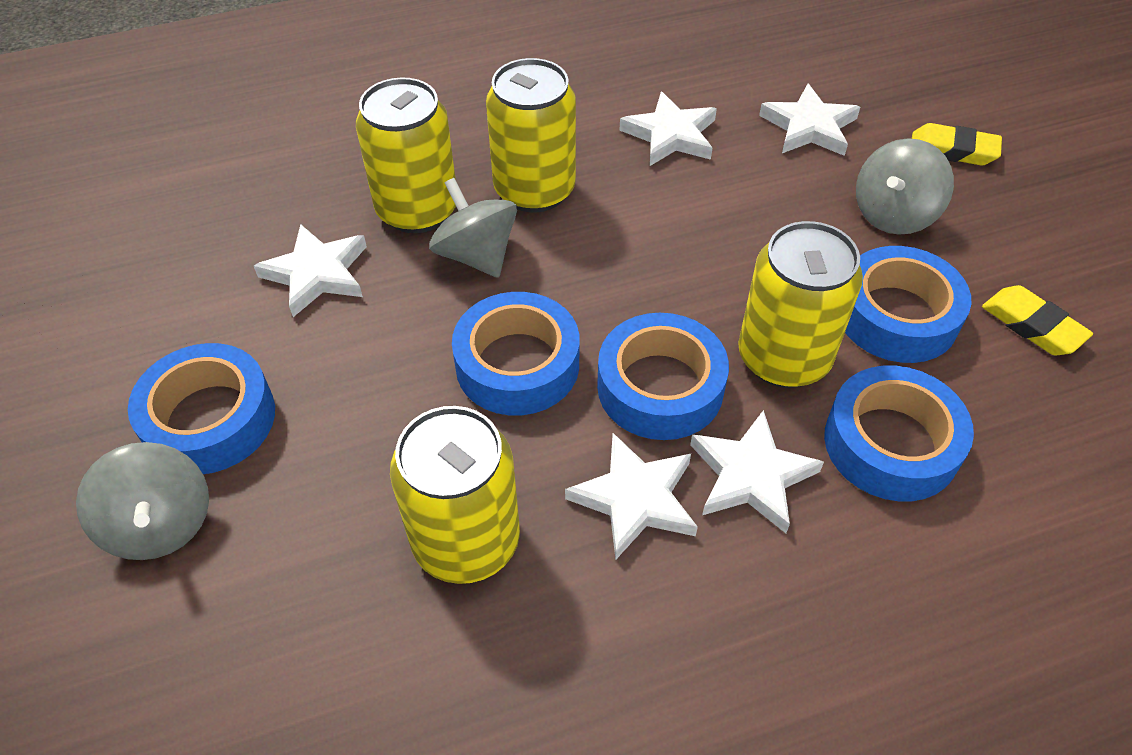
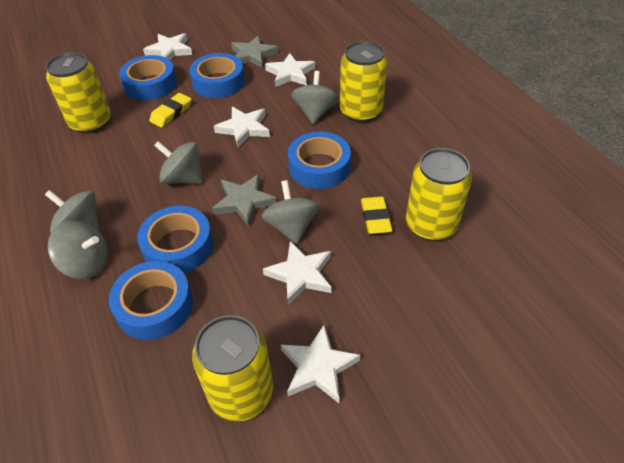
grey spinning top: [76,442,209,560] [429,178,517,278] [856,138,954,235] = 3 -> [45,190,100,233] [48,220,108,279] [154,141,203,184] [261,180,319,244] [291,71,339,124] = 5
grey star: none = 0 -> [212,174,277,226] [231,36,278,68] = 2

